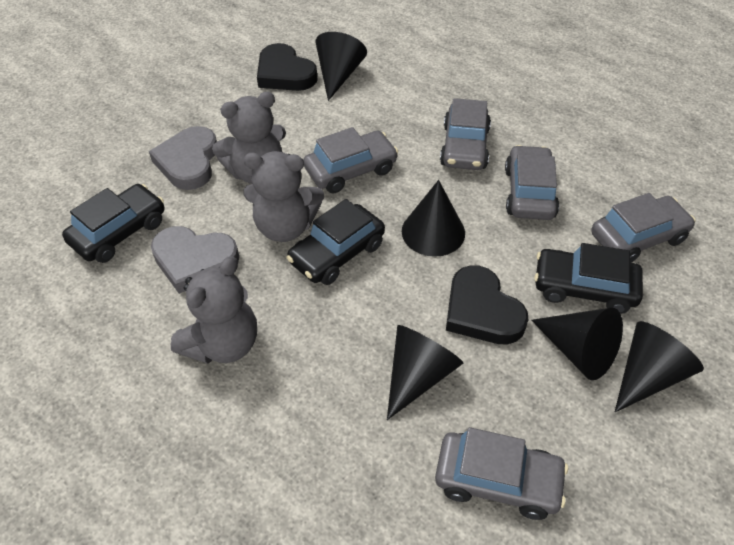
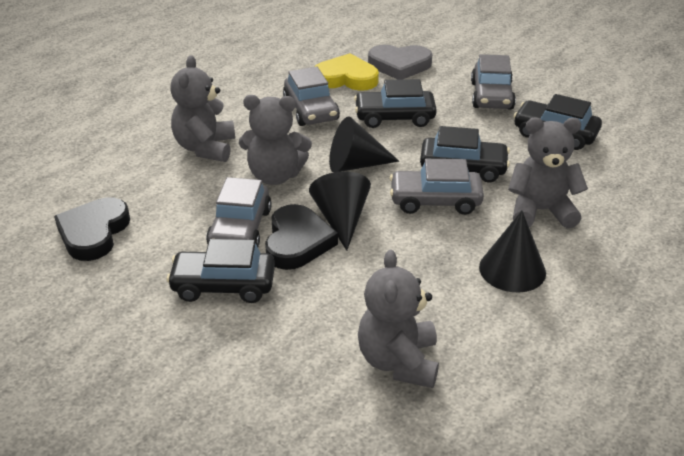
black car: [62,184,164,263] [287,199,385,285] [534,243,643,314] = 3 -> [167,239,275,303] [354,79,437,128] [420,126,510,183] [513,94,602,150] = 4
black cone: [315,32,367,101] [387,325,463,420] [402,180,465,257] [531,308,623,380] [615,321,704,412] = 5 -> [309,171,371,251] [329,116,399,173] [479,211,546,292] = 3
grey car: [304,127,398,193] [435,427,568,520] [440,98,491,170] [505,145,559,220] [591,193,695,262] = 5 -> [206,177,272,247] [283,67,340,126] [390,159,484,215] [471,54,516,110] = 4
grey heart: [149,126,217,190] [151,226,239,294] = 2 -> [368,45,432,80] = 1
grey teddy bear: [171,256,257,364] [212,91,286,184] [243,151,324,242] = 3 -> [170,55,235,162] [239,95,312,185] [358,250,439,388] [508,118,588,229] = 4
yellow heart: none = 0 -> [315,53,379,91] = 1

